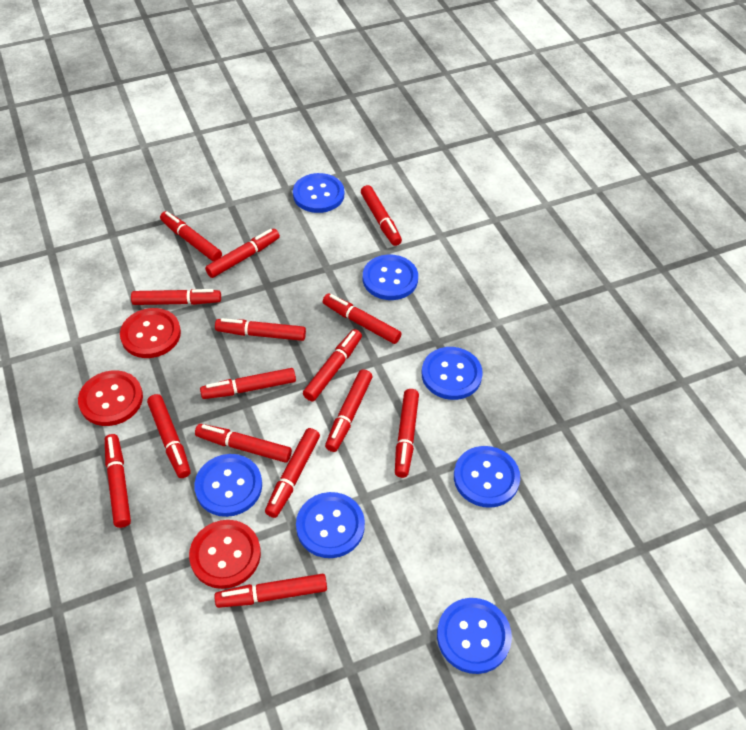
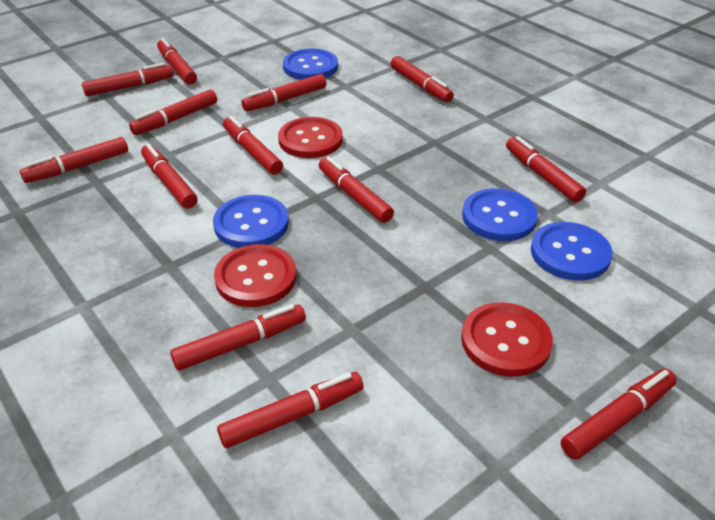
blue button: [194,454,262,517] [293,173,344,213] [296,492,365,558] [363,254,418,300] [422,347,483,400] [437,598,512,674] [454,446,520,508] = 7 -> [213,195,289,248] [283,49,338,80] [462,188,538,241] [531,222,613,281] = 4
red marker: [105,434,131,528] [131,289,221,305] [147,394,191,478] [160,211,222,262] [195,424,292,463] [200,368,296,399] [205,229,280,278] [214,574,327,608] [215,318,306,341] [265,428,320,518] [303,329,362,401] [323,294,401,344] [325,369,372,452] [361,185,402,246] [395,389,419,478] = 15 -> [20,137,128,183] [82,62,174,96] [129,90,217,135] [141,144,198,209] [157,38,197,85] [170,304,306,371] [217,372,364,448] [223,116,283,175] [241,74,326,111] [319,156,394,223] [390,56,454,102] [506,136,586,202] [561,369,677,460] = 13

